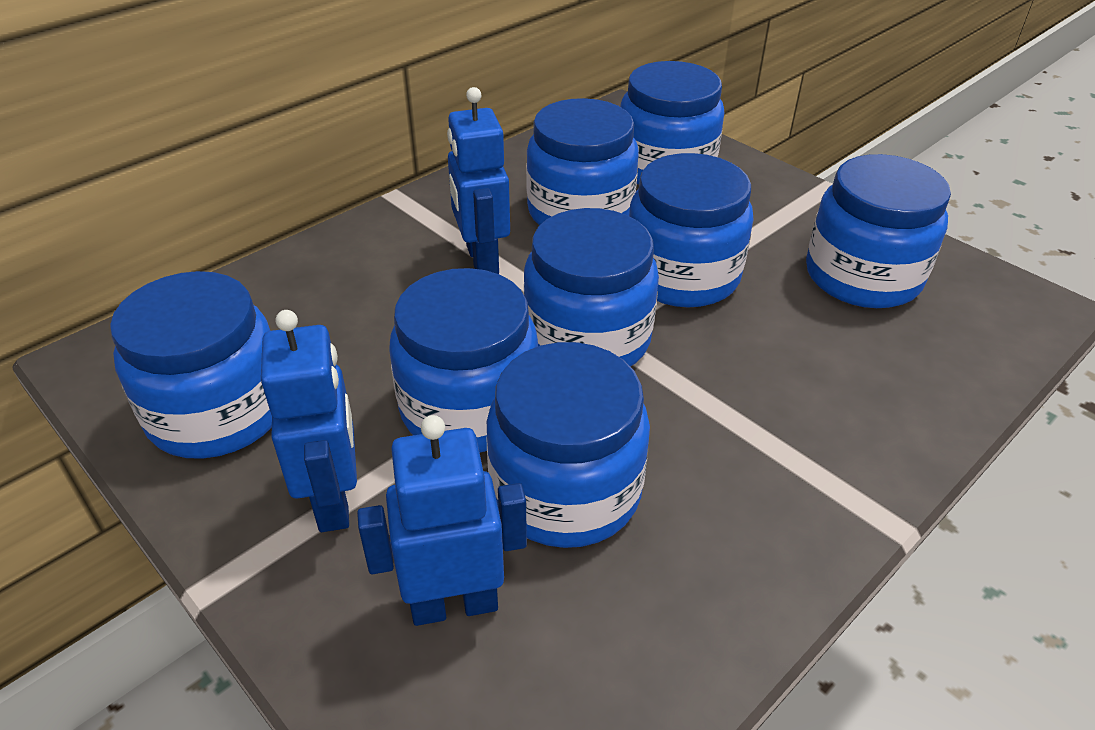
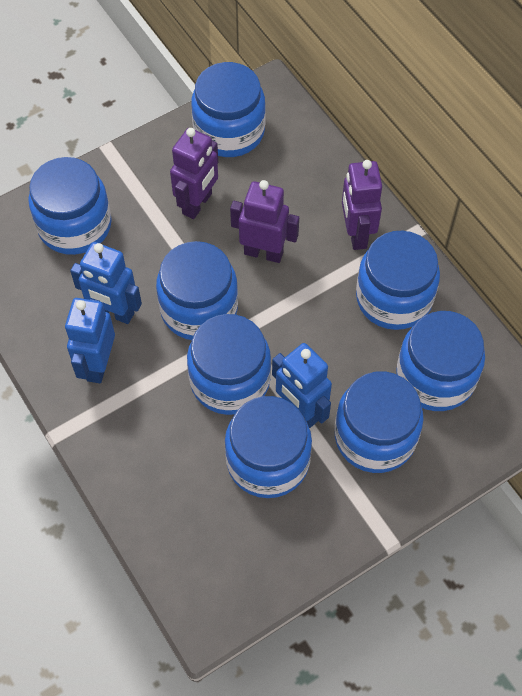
purple robot: none = 0 -> [170,128,218,219] [230,180,299,263] [342,160,382,250] = 3

